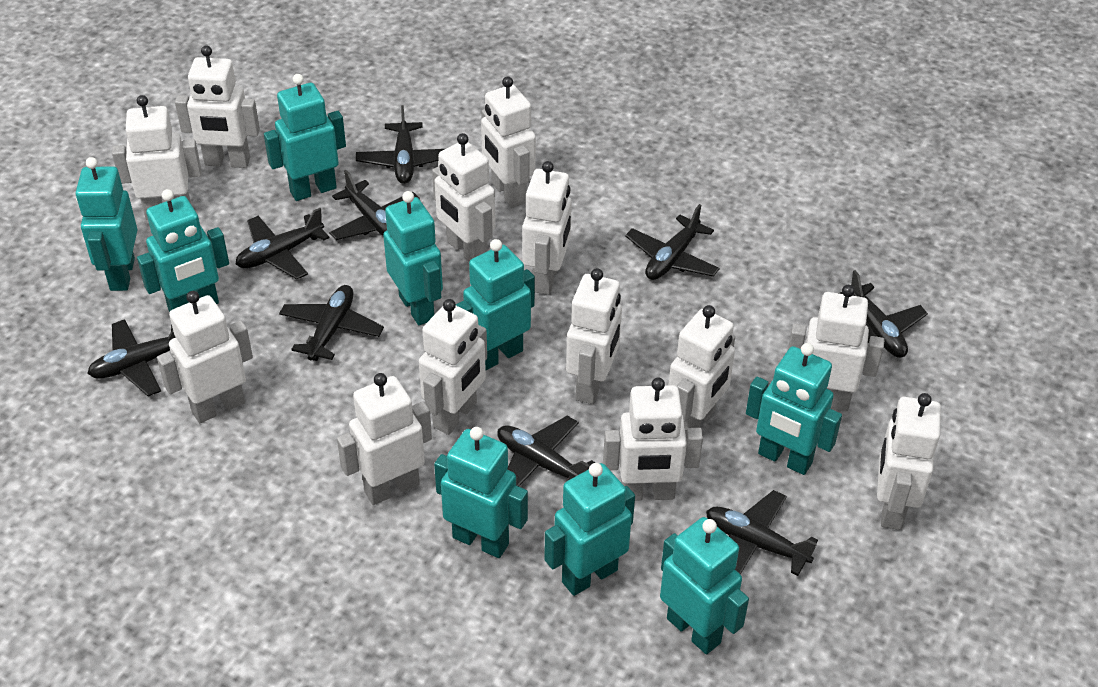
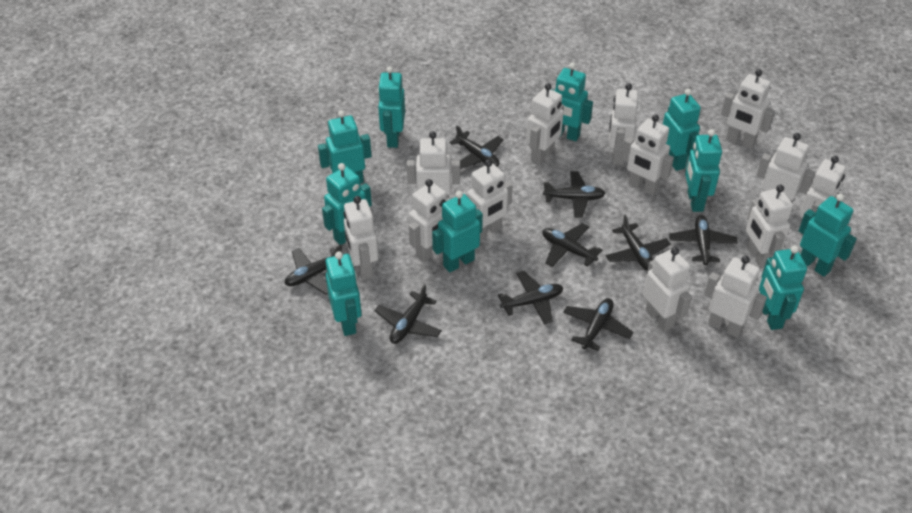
turquoise robot: [76,157,137,291] [137,189,229,312] [264,74,346,201] [383,191,443,325] [434,427,528,558] [456,239,535,370] [544,463,635,596] [660,517,749,654] [746,343,842,475] = 9 -> [318,110,371,184] [322,163,372,245] [325,251,362,336] [378,66,405,148] [432,191,483,273] [551,63,593,141] [663,89,701,171] [685,129,722,212] [759,246,807,330] [799,194,857,277] = 10

